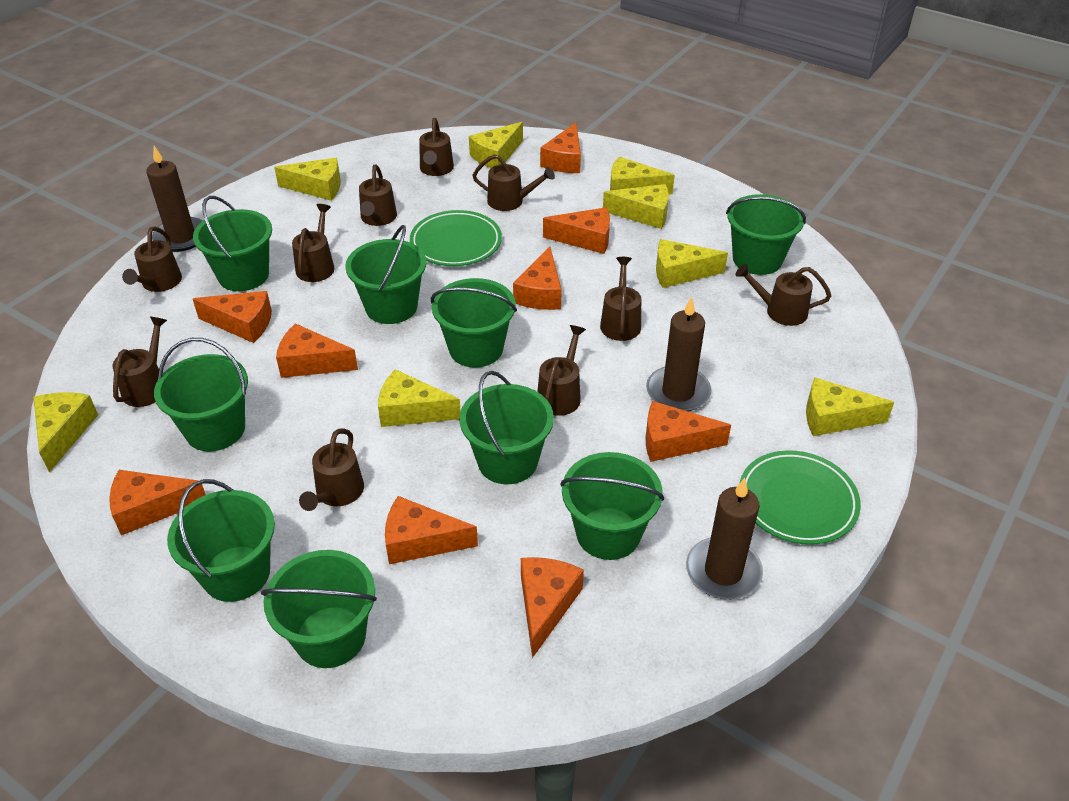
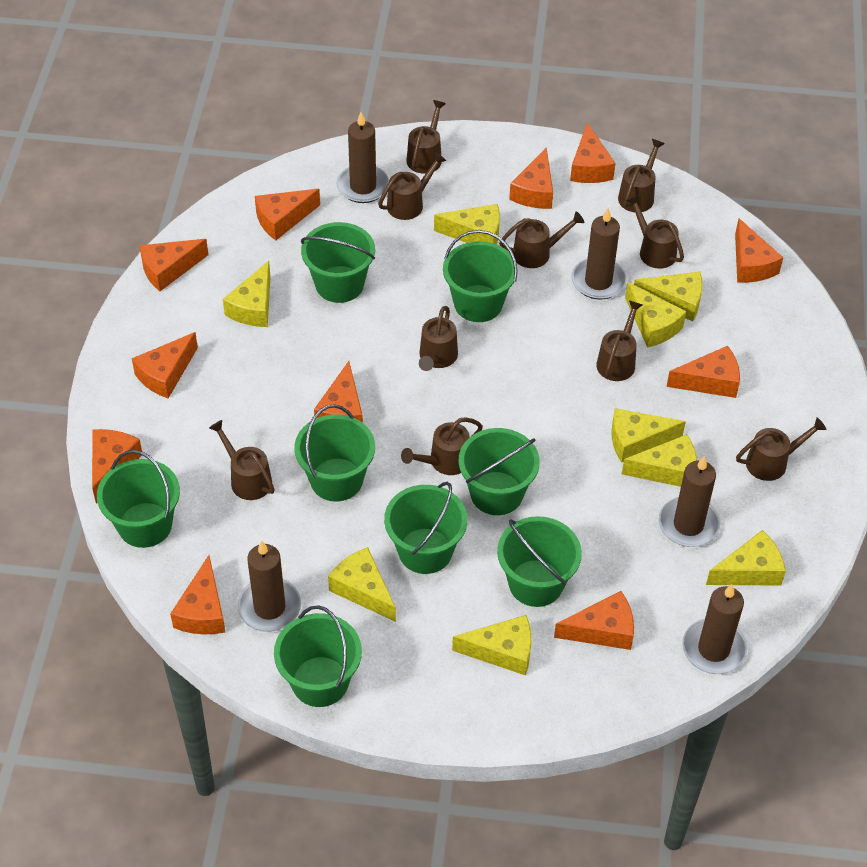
brown candle: [146,146,203,252] [646,297,711,412] [686,478,763,600] = 3 -> [237,541,301,632] [337,112,389,203] [571,208,627,300] [659,456,720,547] [682,584,747,674] = 5
green bucket: [154,338,248,452] [167,479,275,602] [193,196,272,291] [261,550,377,668] [345,225,426,324] [431,278,517,367] [460,371,554,484] [560,452,664,560] [726,194,806,275] = 9 -> [97,450,180,548] [274,605,362,707] [295,404,375,502] [301,222,375,303] [384,482,467,574] [443,230,517,322] [459,428,540,515] [497,516,582,607] = 8
green plate: [410,210,502,266] [739,450,861,545] = 2 -> none = 0
orange cheese: [109,470,206,535] [193,291,272,343] [276,323,358,378] [385,496,478,564] [513,246,562,310] [521,557,584,658] [540,122,581,173] [543,207,610,254] [646,401,731,462] = 9 -> [92,429,142,503] [132,332,198,398] [139,239,208,291] [170,555,225,634] [255,189,320,240] [314,361,363,423] [509,147,553,209] [554,591,634,650] [570,122,615,183] [667,346,740,398] [735,218,783,283] = 11
yellow cheese: [33,392,98,473] [274,158,341,201] [378,369,461,427] [469,122,523,168] [603,184,669,229] [610,157,675,194] [656,239,728,288] [806,377,894,436] = 8 -> [223,261,271,327] [328,547,396,622] [434,204,500,244] [452,615,531,676] [611,408,686,463] [622,434,697,487] [625,282,686,348] [634,272,703,321] [706,530,786,585] = 9

